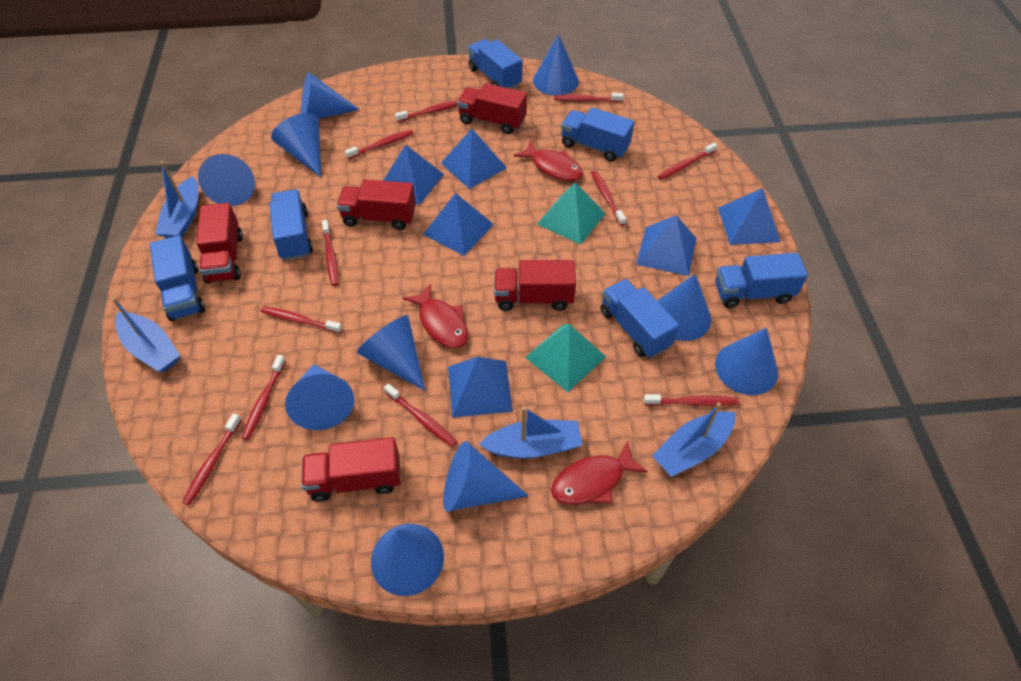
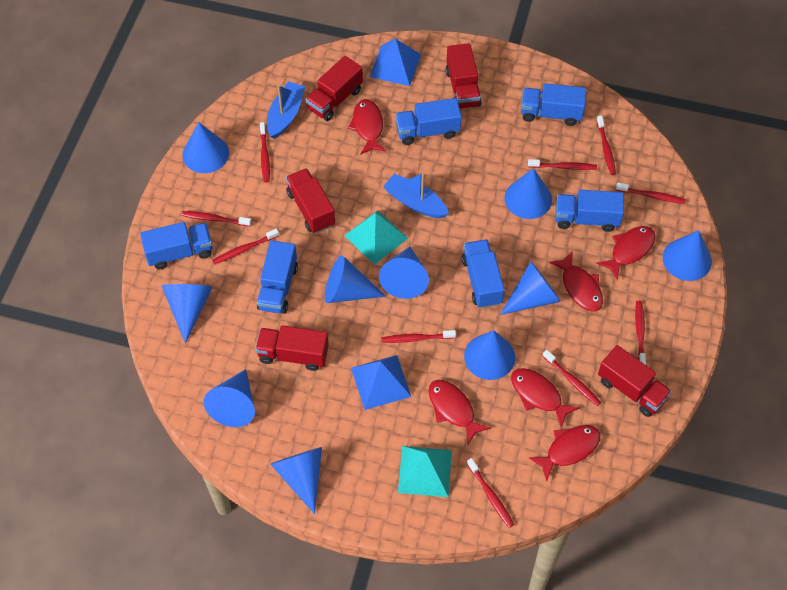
blue boat: [112,297,180,372] [155,161,198,238] [479,406,582,458] [652,402,736,477] = 4 -> [267,81,305,139] [383,173,449,218] = 2
blue pyramid: [383,145,444,205] [423,193,494,256] [441,129,507,189] [448,357,513,418] [636,215,697,276] [718,188,781,245] = 6 -> [351,355,411,410] [369,38,421,86] = 2
red fish: [403,283,468,348] [514,141,583,181] [551,441,648,505] = 3 -> [348,99,386,155] [429,380,491,444] [511,368,580,427] [529,425,601,481] [549,251,603,311] [596,226,655,280] = 6
red toothbrush: [182,413,241,505] [242,355,286,440] [261,306,342,333] [322,220,338,286] [345,130,414,159] [384,384,457,447] [395,100,458,122] [554,93,624,102] [591,171,626,226] [644,394,739,406] [658,142,717,180] = 11 -> [182,211,251,226] [212,229,279,264] [260,122,270,182] [381,330,456,343] [466,458,514,528] [528,159,597,170] [543,350,601,406] [596,115,616,175] [616,183,686,204] [635,300,646,365] = 10

